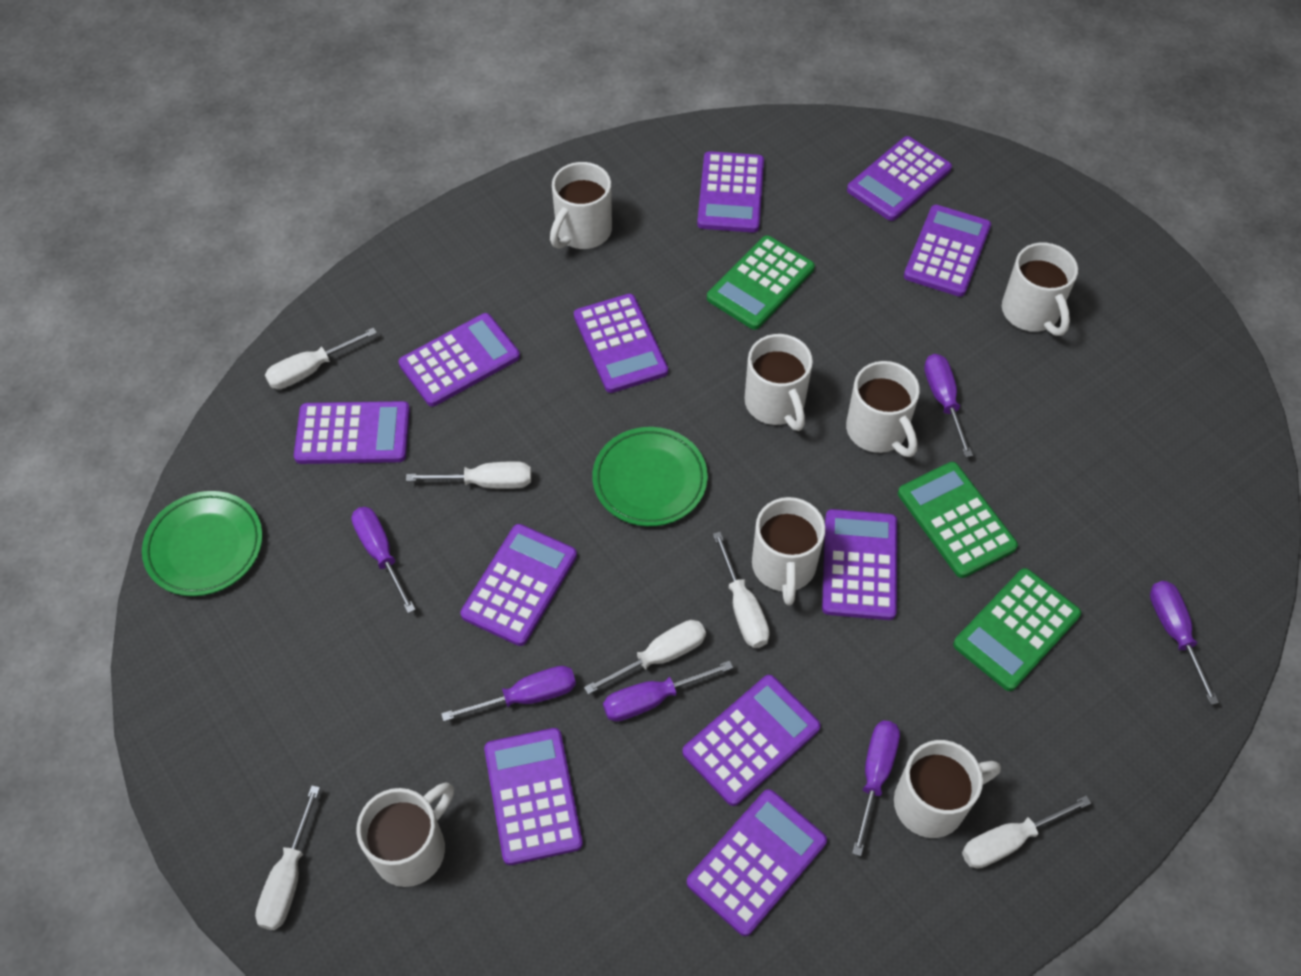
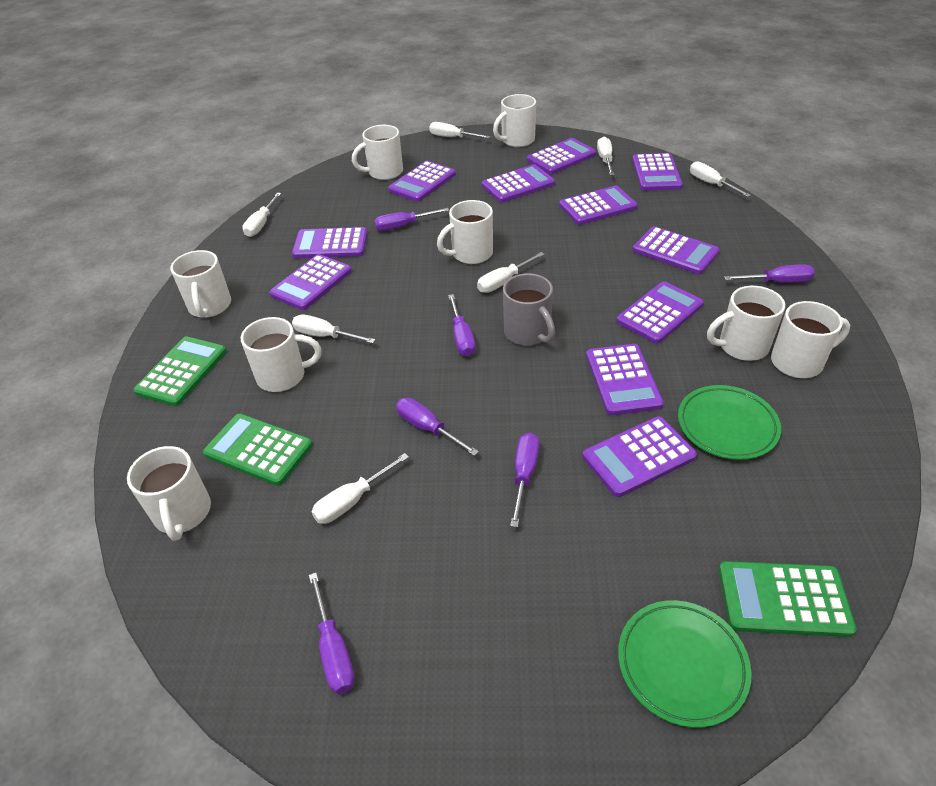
grey mug: none = 0 -> [503,273,555,346] = 1
white mug: [356,783,454,887] [550,162,612,249] [745,334,813,431] [752,497,825,606] [846,361,920,457] [894,740,1001,838] [1002,243,1078,336] = 7 -> [127,446,211,541] [170,250,231,318] [241,317,321,392] [352,125,403,180] [437,200,493,264] [493,94,536,147] [707,286,785,361] [771,301,850,378] = 8
white screwdriver: [255,785,320,930] [265,327,377,389] [406,461,531,489] [584,620,706,695] [713,532,770,648] [962,795,1091,869] = 6 -> [242,193,281,237] [292,315,376,344] [311,453,409,524] [429,122,491,139] [477,252,545,293] [597,137,614,175] [690,161,751,197] = 7

